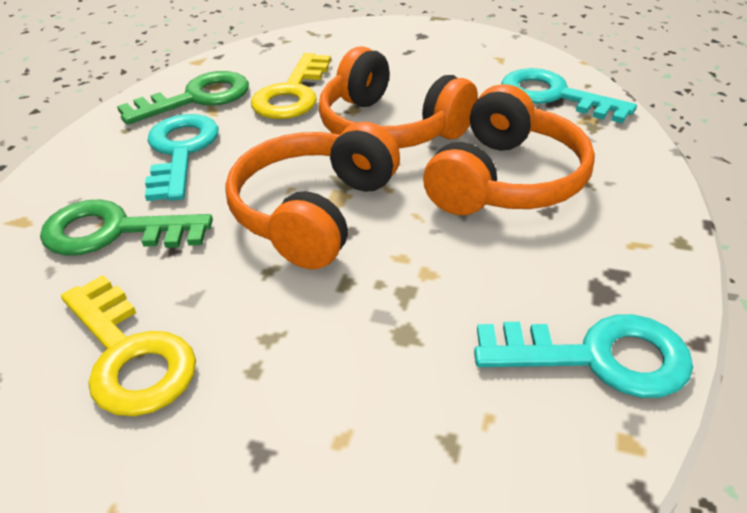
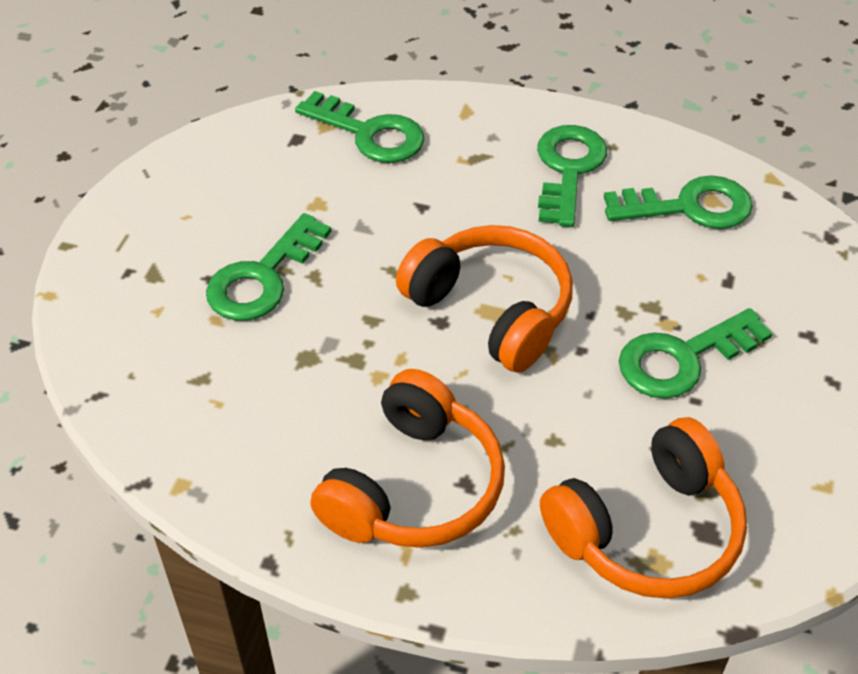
green key: [40,199,213,256] [117,71,249,125] = 2 -> [206,213,331,321] [295,91,424,163] [537,125,607,227] [604,175,753,229] [619,308,773,399] = 5
turquoise key: [145,114,219,201] [474,314,693,398] [501,68,637,123] = 3 -> none = 0
yellow key: [61,275,196,416] [251,53,331,119] = 2 -> none = 0

